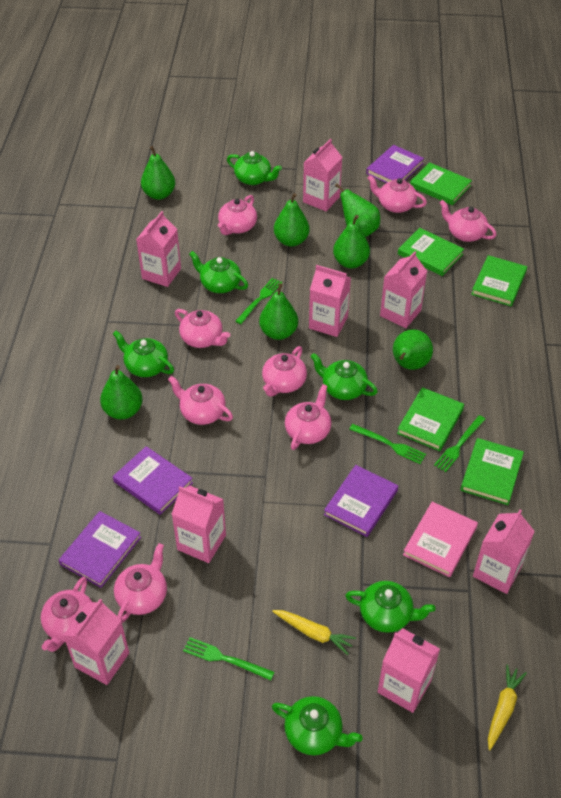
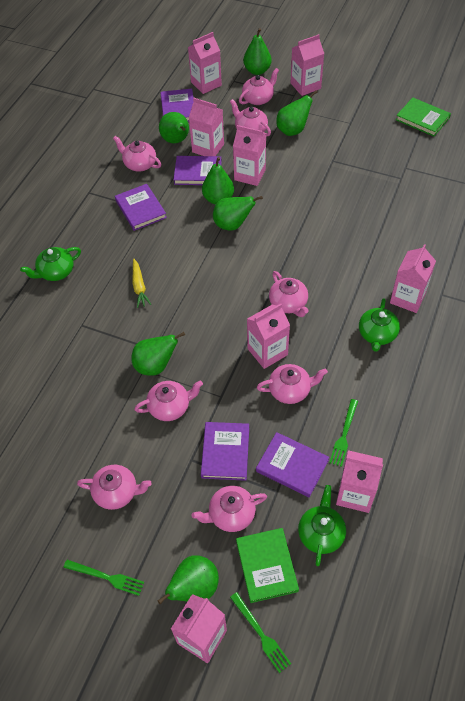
green book: [397,387,464,451] [398,228,464,276] [410,162,472,205] [460,438,524,505] [471,255,527,306] = 5 -> [236,528,299,603] [396,97,451,136] = 2
green fork: [183,637,275,680] [235,278,282,324] [349,424,426,464] [434,415,486,472] = 4 -> [64,560,144,596] [230,592,291,673] [329,399,358,467] = 3
green teapot: [113,331,174,377] [189,251,248,293] [227,151,282,185] [272,696,363,755] [310,353,378,400] [345,581,435,633] = 6 -> [20,247,81,281] [298,485,346,566] [359,298,400,352] = 3
pink book: [403,502,478,577] = 1 -> none = 0
pink teapot: [41,577,92,652] [114,543,167,623] [168,376,233,425] [175,309,230,348] [218,195,257,235] [262,346,307,397] [285,384,331,450] [367,175,427,213] [439,200,496,242] = 9 -> [77,465,152,510] [113,136,161,171] [134,381,203,421] [192,486,267,532] [230,99,271,136] [239,68,279,105] [257,364,328,404] [269,271,309,317] = 8
purple book: [59,511,141,588] [113,446,193,515] [324,465,398,537] [366,145,424,183] = 4 -> [115,184,167,231] [161,89,194,122] [173,156,222,185] [201,422,249,481] [256,432,329,497] = 5
yellow carrot: [272,610,356,655] [488,665,527,750] = 2 -> [133,259,152,308] = 1

